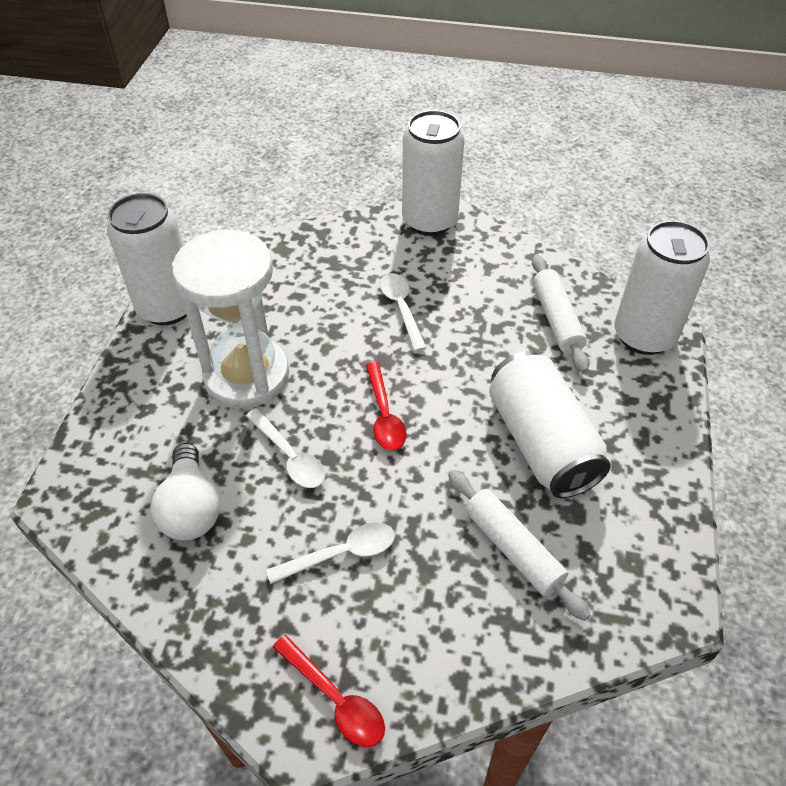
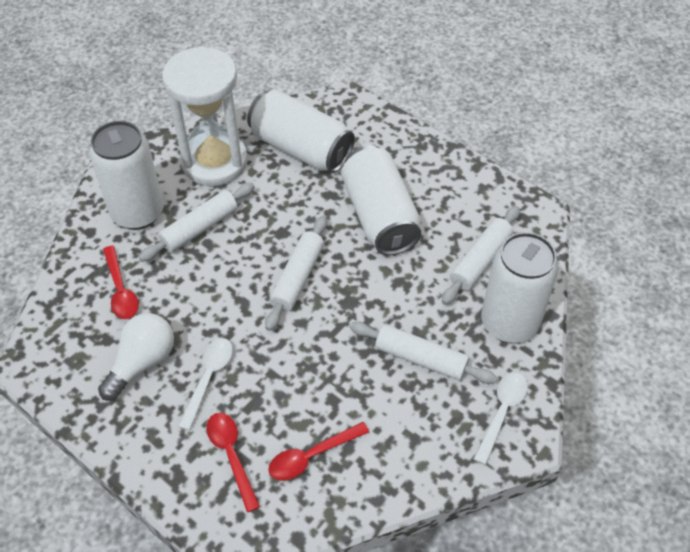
red spoon: [273,635,385,747] [366,362,407,450] = 2 -> [103,246,139,319] [206,413,260,512] [268,422,369,481] = 3
white rolling pin: [448,470,590,621] [532,255,589,373] = 2 -> [139,183,255,262] [265,216,327,331] [350,322,497,384] [442,206,520,305] = 4
white spoon: [246,409,325,488] [266,522,395,584] [380,273,427,351] = 3 -> [178,338,233,430] [474,372,528,465] = 2

